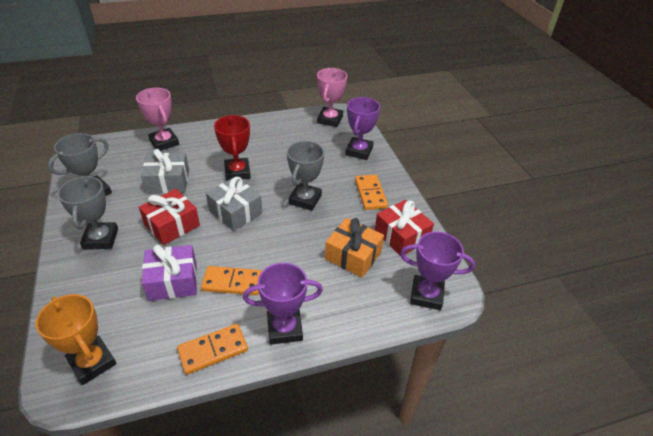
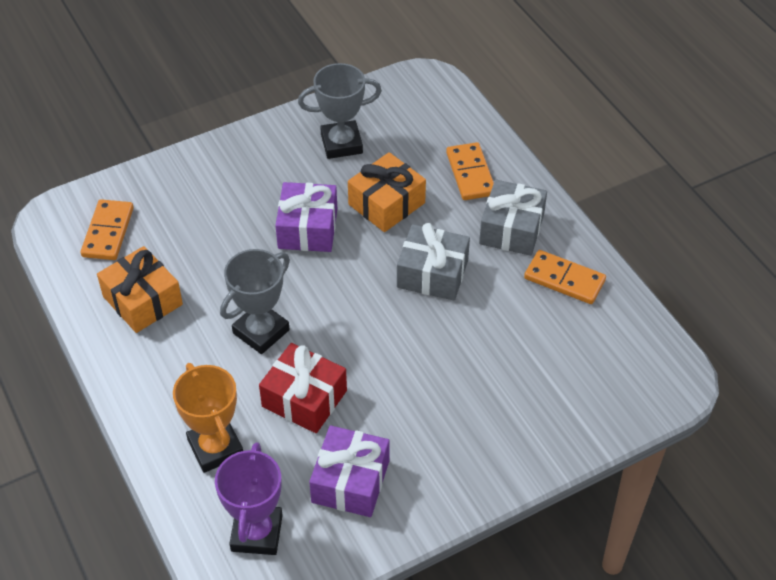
grey trophy: [48,133,112,196] [57,175,118,250] [287,141,324,211] = 3 -> [220,249,290,354] [298,63,382,159] = 2
orange gift: [325,218,384,278] = 1 -> [97,246,183,333] [348,152,426,232] = 2
pink trophy: [136,88,179,151] [317,68,347,127] = 2 -> none = 0
purple gift: [142,245,197,301] = 1 -> [275,182,337,252] [309,425,389,517] = 2
purple trophy: [243,263,323,345] [345,97,380,160] [400,232,475,310] = 3 -> [215,442,283,555] = 1
red gift: [139,189,200,245] [375,200,434,256] = 2 -> [259,343,347,433] = 1
red trophy: [214,115,251,181] = 1 -> none = 0

